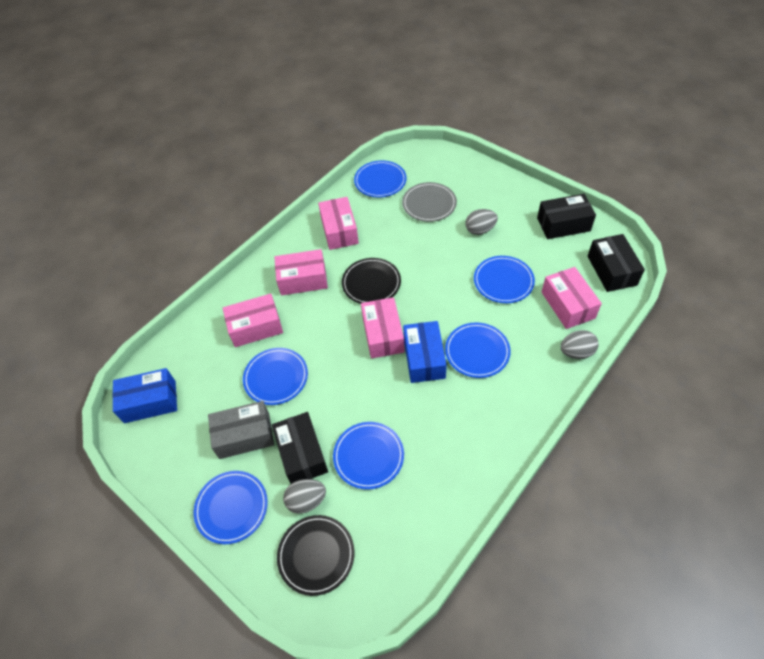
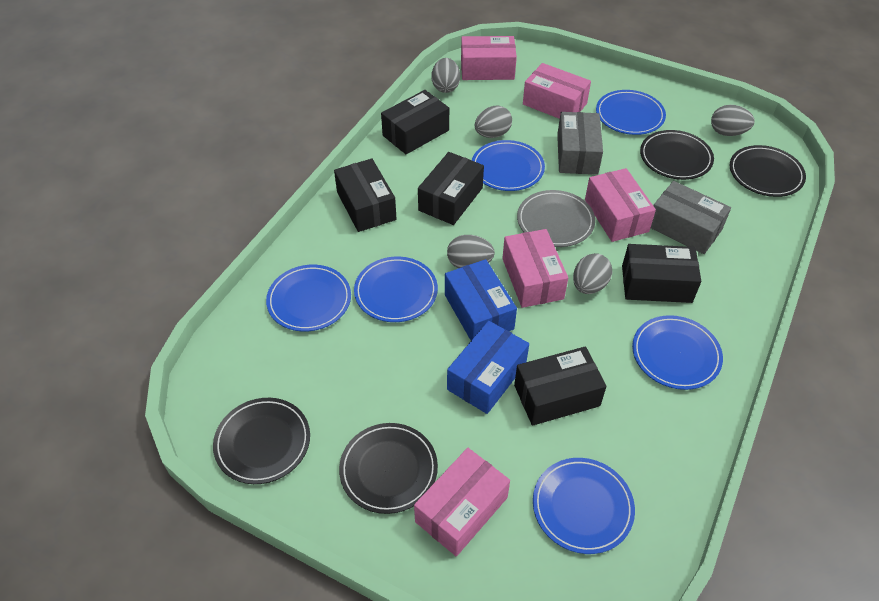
black box: [272,412,328,484] [537,194,596,239] [588,234,645,292] = 3 -> [334,159,397,232] [381,90,449,154] [418,152,484,225] [514,346,607,426] [622,244,701,303] = 5
black plate: [277,515,354,596] [342,258,401,304] = 2 -> [213,398,310,484] [339,423,438,514] [640,130,714,180] [729,145,806,197] = 4
grey box: [208,401,274,459] = 1 -> [557,112,603,175] [651,181,731,254] = 2
grey egg: [283,479,326,514] [465,209,498,235] [560,330,599,359] = 3 -> [432,58,460,93] [447,235,495,268] [475,106,512,138] [573,253,612,294] [711,105,755,136] = 5

